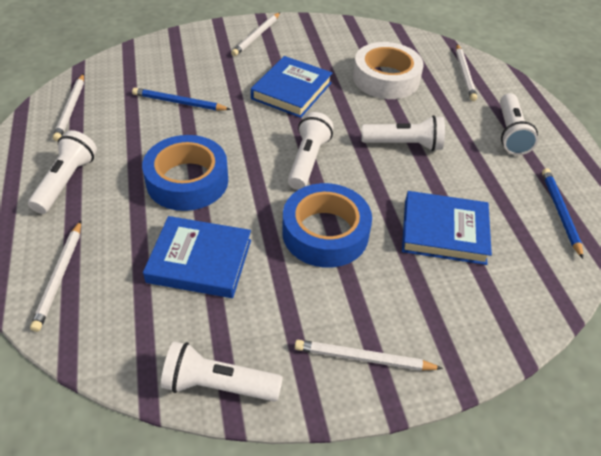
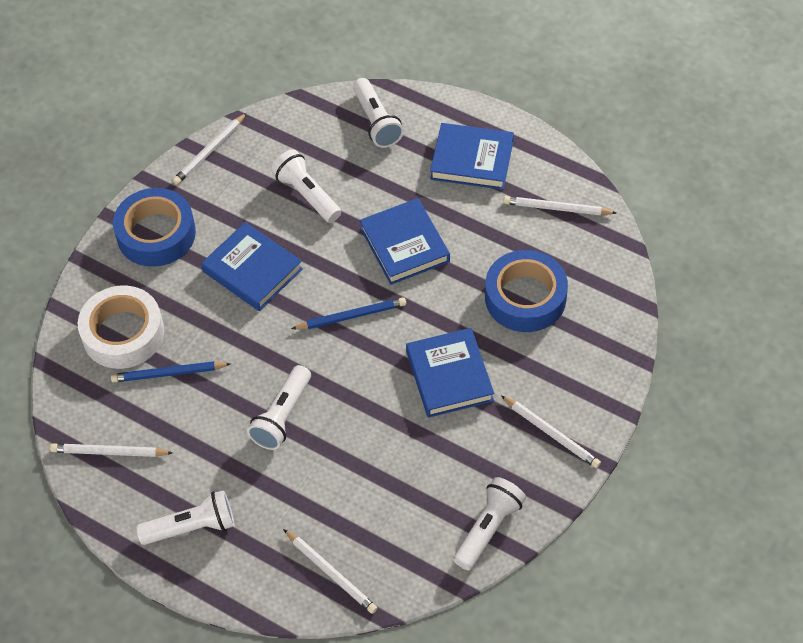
blue book: [143,216,251,298] [251,56,332,118] [402,191,492,265] = 3 -> [201,222,303,311] [359,198,450,285] [406,328,494,418] [430,123,514,190] = 4

